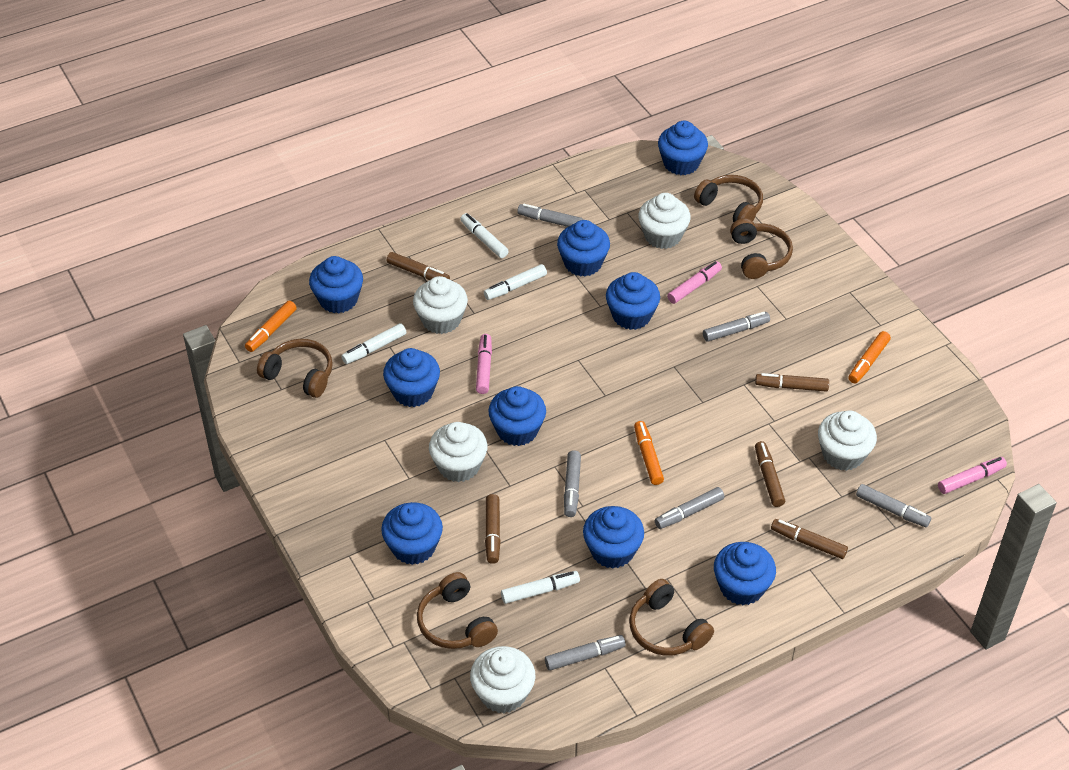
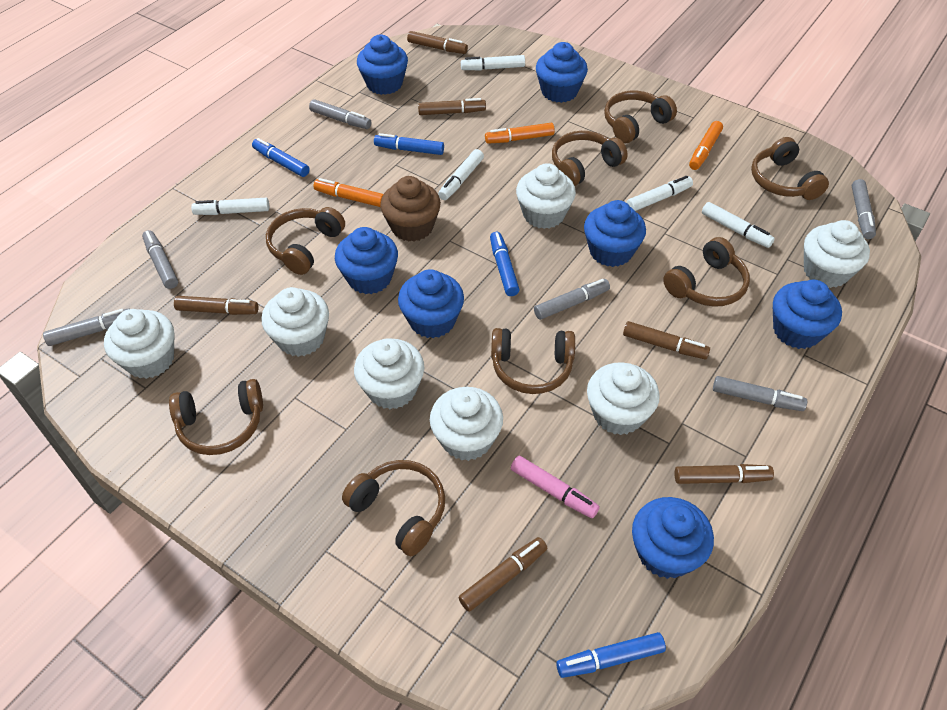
blue cupcake: [309,256,363,313] [381,502,443,565] [383,348,440,407] [488,386,546,446] [557,220,610,277] [583,506,644,569] [606,272,660,330] [658,120,708,175] [714,542,776,605] = 9 -> [335,227,398,294] [357,35,408,95] [398,269,464,338] [536,42,588,103] [584,200,646,267] [632,497,714,579] [773,280,842,349] = 7
blue marker: none = 0 -> [252,138,309,177] [374,133,444,155] [490,232,520,296] [556,632,666,678] = 4
brown cupcake: none = 0 -> [380,176,441,242] = 1
brown headphones: [257,339,333,398] [417,572,498,649] [629,579,714,655] [694,175,763,222] [730,218,793,279] = 5 -> [169,379,263,455] [266,207,345,275] [342,460,445,556] [491,328,575,394] [552,131,628,186] [604,91,677,143] [663,237,750,307] [751,137,829,200] = 8
brown marker: [387,252,450,280] [485,494,501,564] [755,373,829,392] [755,441,785,507] [771,519,848,559] = 5 -> [174,296,259,315] [407,31,468,54] [418,98,486,115] [458,537,547,612] [623,321,710,359] [675,464,774,484] = 6
pink marker: [476,334,492,394] [667,261,722,304] [938,457,1007,494] = 3 -> [511,456,600,518] = 1
white cupcake: [413,276,468,334] [429,422,488,482] [470,646,536,713] [638,193,691,249] [818,410,877,471] = 5 -> [104,309,174,379] [261,287,329,357] [354,338,424,409] [430,387,503,461] [516,163,576,229] [587,362,660,435] [804,220,870,288] = 7
white marker: [341,323,406,364] [460,213,509,258] [484,264,547,300] [501,571,580,604] = 4 -> [191,198,269,215] [438,149,484,200] [461,55,525,70] [627,176,693,211] [702,202,775,248] = 5

